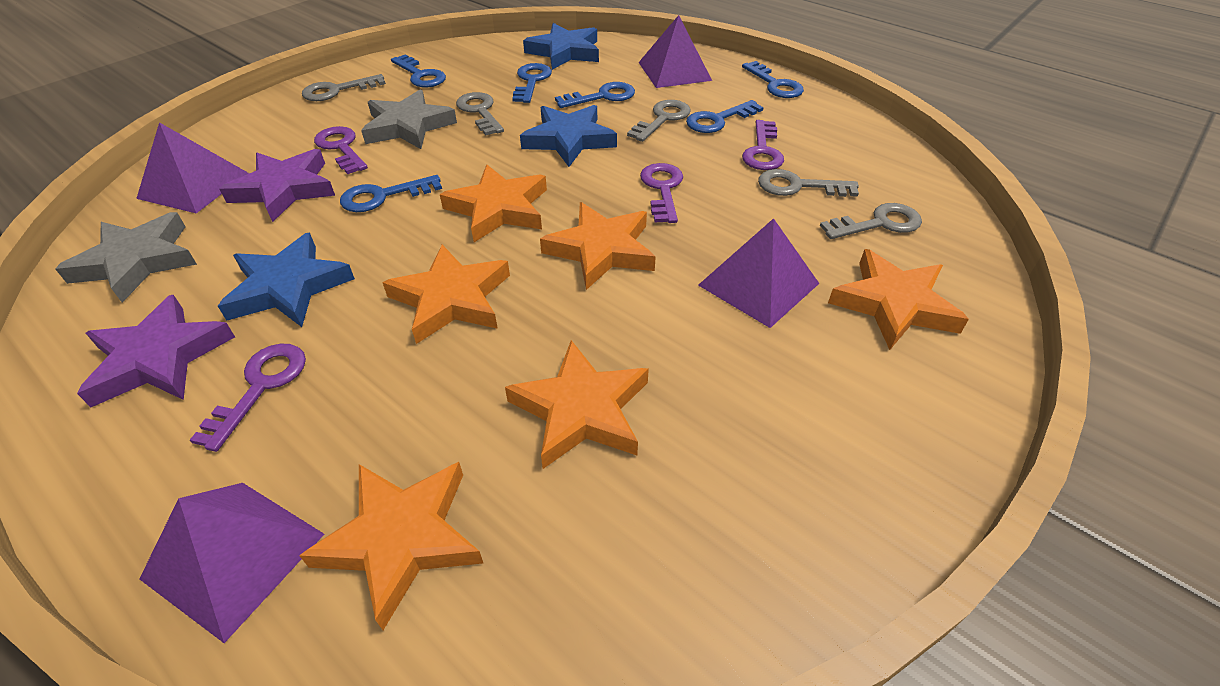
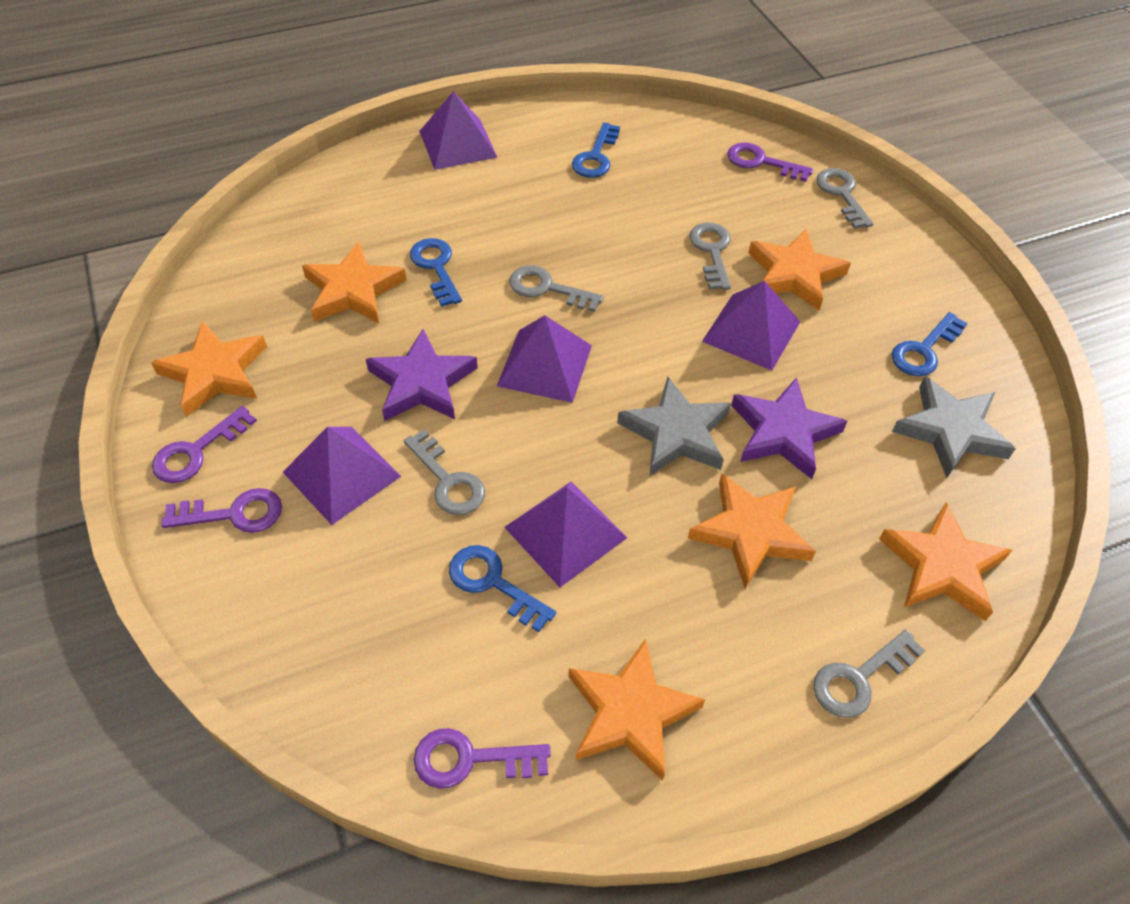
blue key: [340,175,442,212] [391,54,446,88] [512,63,552,103] [555,82,635,108] [686,100,764,133] [742,61,804,98] = 6 -> [410,238,462,307] [449,545,556,632] [572,123,620,178] [892,312,968,376] = 4
blue star: [218,233,355,327] [520,105,617,167] [523,23,599,70] = 3 -> none = 0
purple pyramid: [136,122,249,213] [140,483,324,643] [638,15,712,88] [698,218,819,328] = 4 -> [283,427,401,525] [419,92,498,170] [497,315,592,403] [504,482,627,587] [702,281,800,370] = 5

